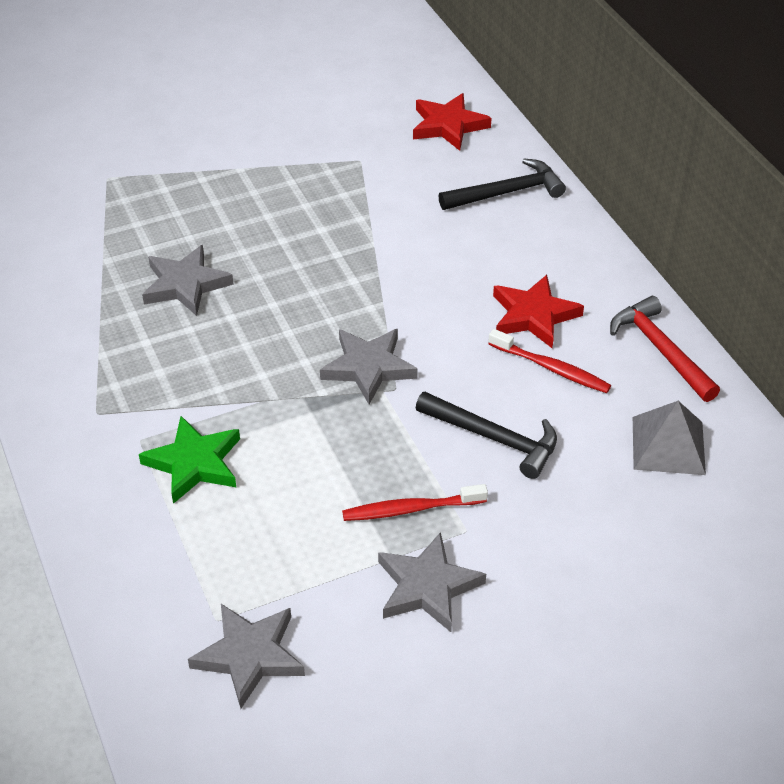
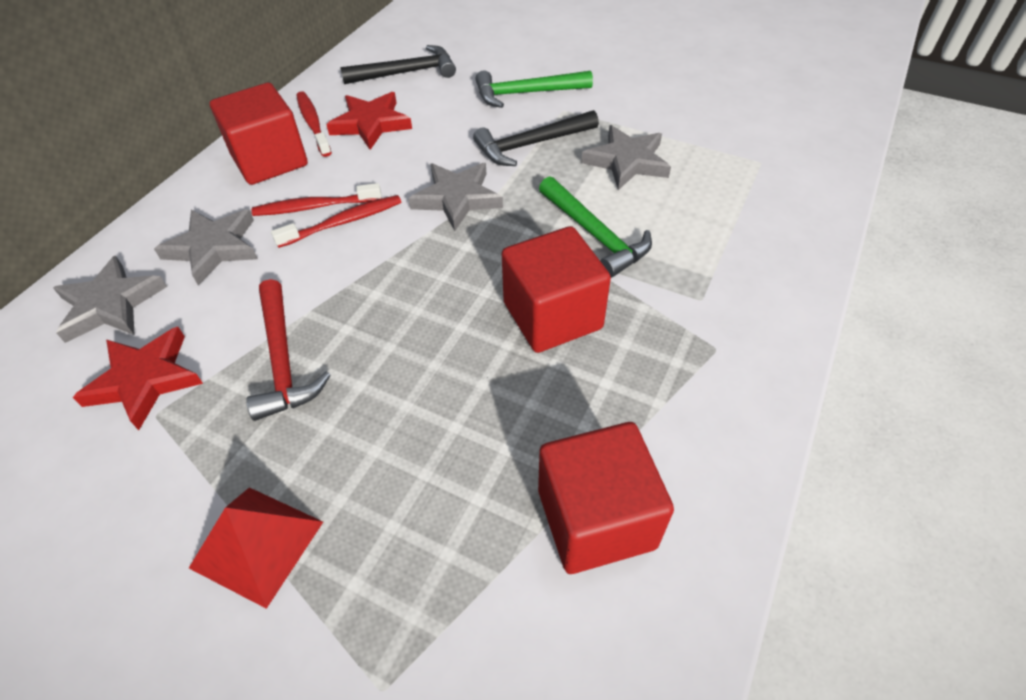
green hammer: none = 0 -> [475,70,593,108] [539,176,652,278] = 2
green star: [139,416,240,504] = 1 -> none = 0
grey pyramid: [633,401,706,475] = 1 -> none = 0
red cube: none = 0 -> [210,83,308,185] [502,226,611,353] [538,422,674,574] = 3
red pyramid: none = 0 -> [189,487,323,609] = 1
red toothbrush: [342,484,488,521] [488,329,611,393] = 2 -> [252,183,381,216] [271,195,401,248] [296,91,332,157] = 3

